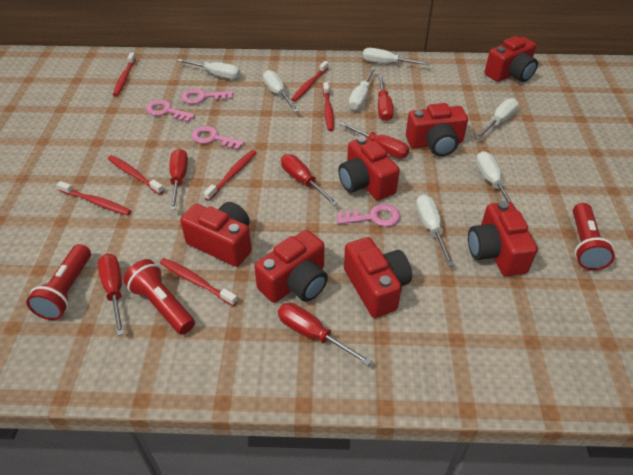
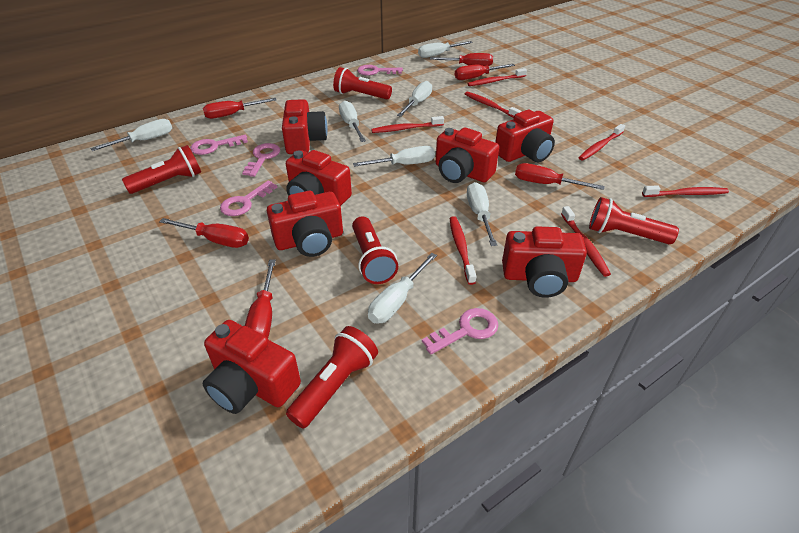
pink key: [146,100,195,122] [181,89,233,104] [192,126,245,150] [337,204,400,227] = 4 -> [190,135,248,155] [220,180,277,216] [242,143,280,177] [357,65,403,76] [422,308,498,354] = 5
red flashlight: [26,244,91,320] [123,259,195,335] [573,203,615,271] = 3 -> [122,145,201,194] [286,326,378,429] [333,67,392,99] [352,217,398,284] [589,197,679,244] = 5

